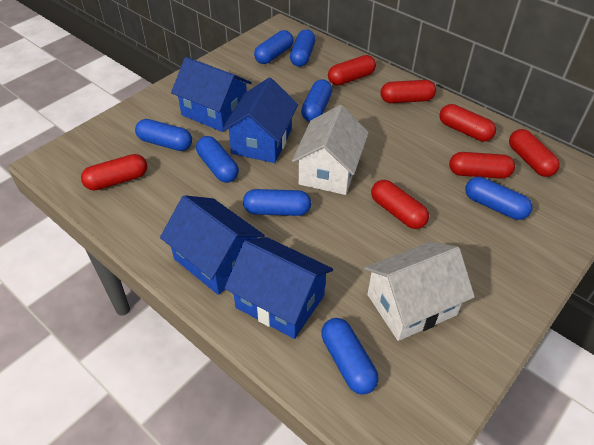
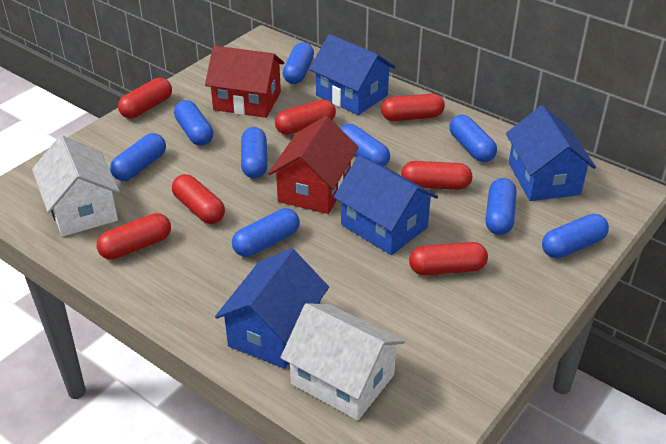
blue capsule: [135,119,192,151] [196,136,239,183] [243,189,311,216] [254,30,294,64] [290,29,316,67] [301,79,332,122] [321,318,379,395] [465,177,532,220] = 8 -> [110,133,166,181] [174,100,213,146] [232,208,300,257] [241,127,267,178] [283,42,314,84] [340,124,390,167] [449,115,497,162] [486,178,517,235] [542,214,609,258] = 9
red house: none = 0 -> [205,46,284,118] [268,116,359,214] = 2

